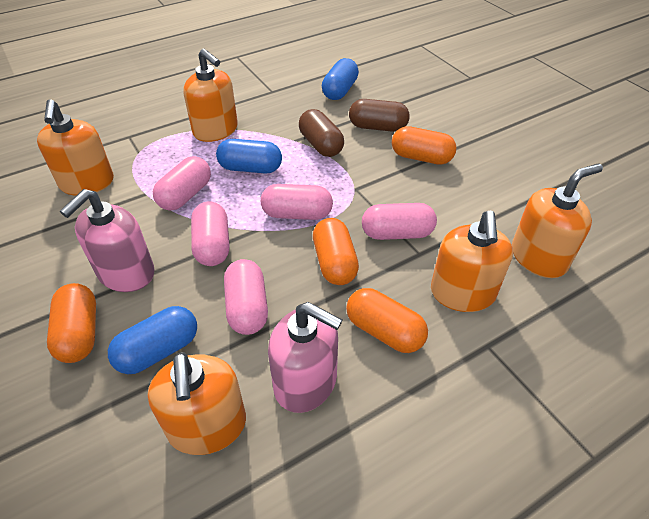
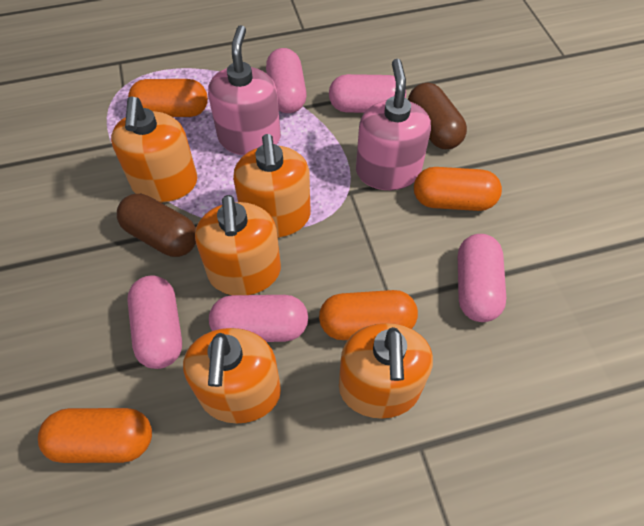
blue capsule: [108,306,197,374] [216,139,282,174] [322,58,359,100] = 3 -> none = 0

